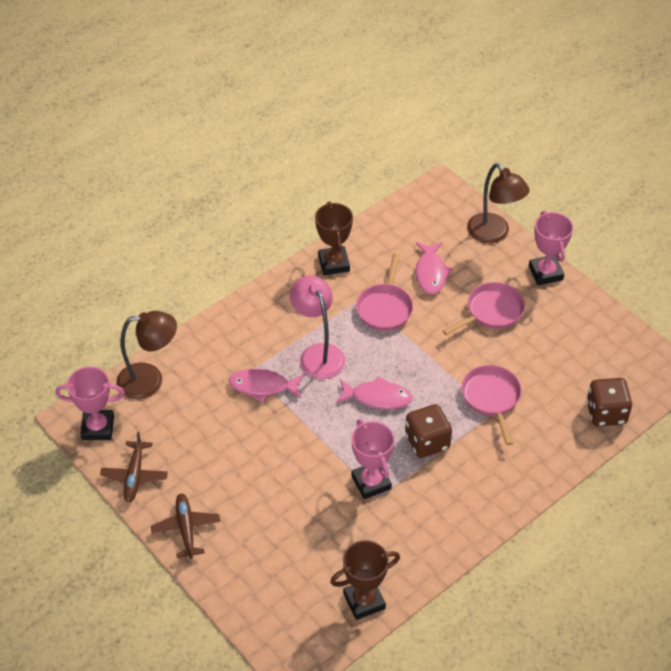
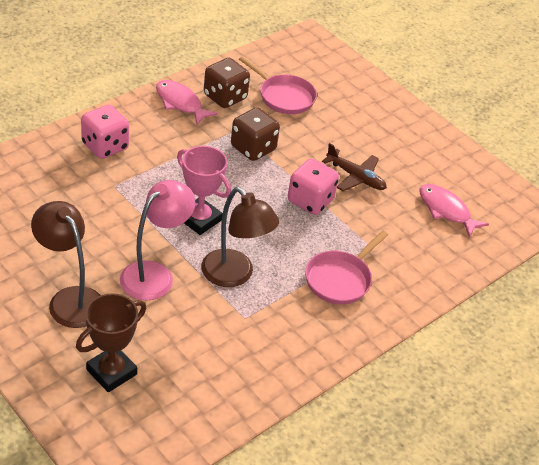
brown plane: [100,432,168,503] [151,493,220,559] = 2 -> [322,143,387,191] = 1
brown trophy: [315,201,353,275] [330,540,400,620] = 2 -> [76,293,146,392] = 1
pink dice: none = 0 -> [81,105,129,159] [288,159,339,215] = 2
pink fish: [229,369,304,403] [336,376,413,409] [416,242,453,294] = 3 -> [156,80,218,125] [420,184,489,238] = 2
pink pan: [356,253,413,331] [442,282,525,335] [462,365,522,445] = 3 -> [239,56,317,114] [305,231,388,304] = 2
pink trophy: [55,367,125,440] [351,419,395,499] [529,211,573,285] = 3 -> [177,146,231,235] = 1

